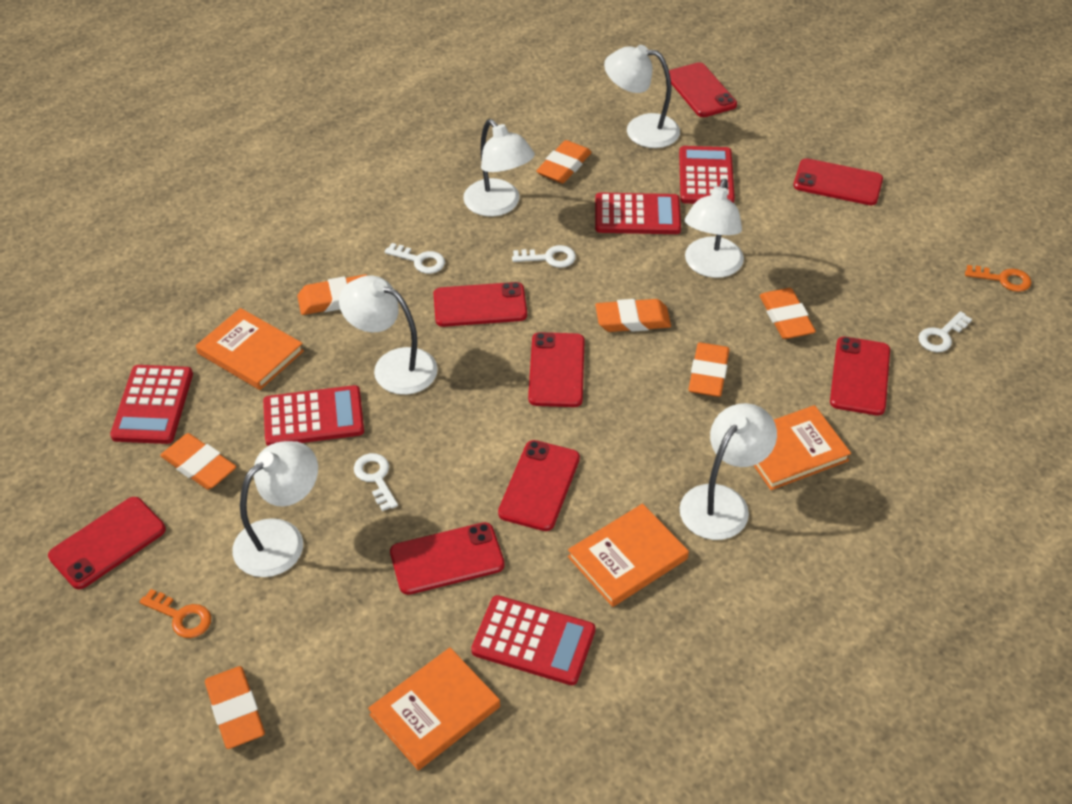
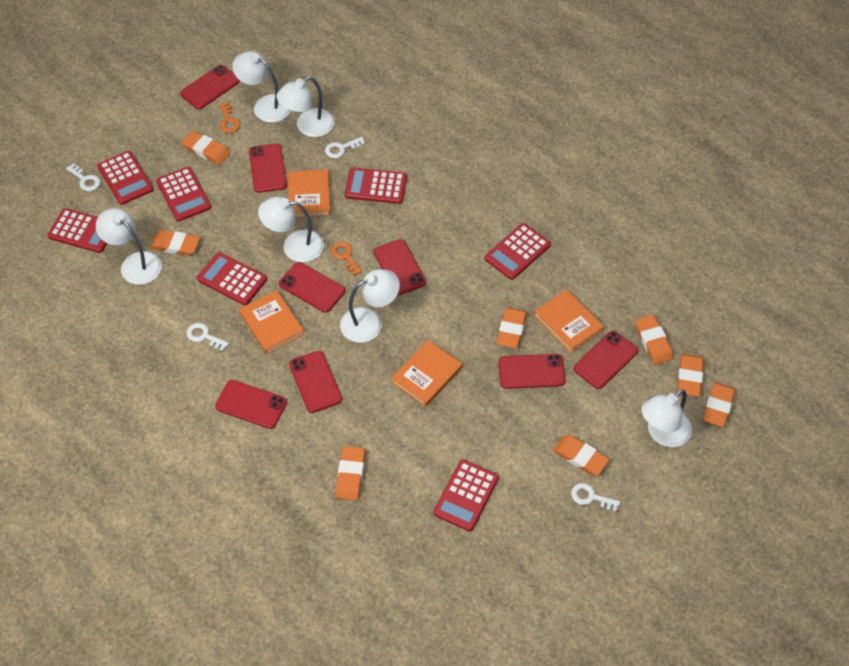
orange eraser: [160,433,236,490] [205,666,265,749] [297,274,368,315] [536,140,592,184] [595,299,671,332] [688,342,730,397] [760,288,816,339] = 7 -> [150,230,200,256] [182,131,230,165] [336,446,365,500] [497,307,527,348] [553,435,610,475] [635,315,673,365] [677,354,704,397] [703,382,735,427] = 8
red calculator: [110,365,193,444] [263,385,364,446] [471,595,596,685] [595,193,681,234] [679,146,735,204] = 5 -> [48,208,107,253] [97,151,154,205] [156,167,211,221] [197,252,267,305] [345,167,407,204] [433,459,499,532] [485,223,551,280] = 7

